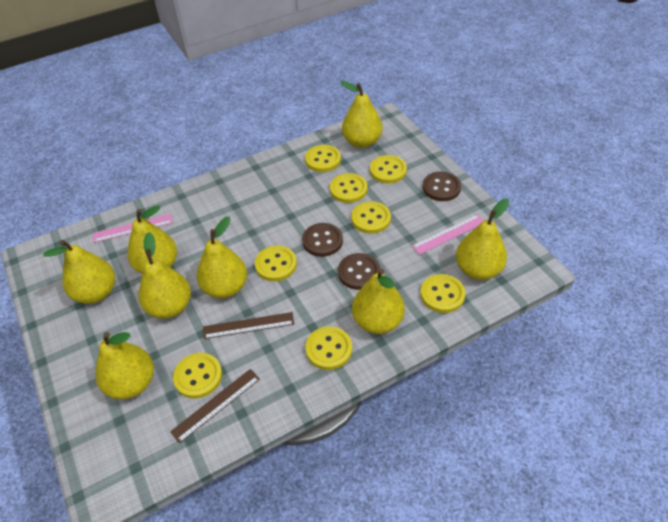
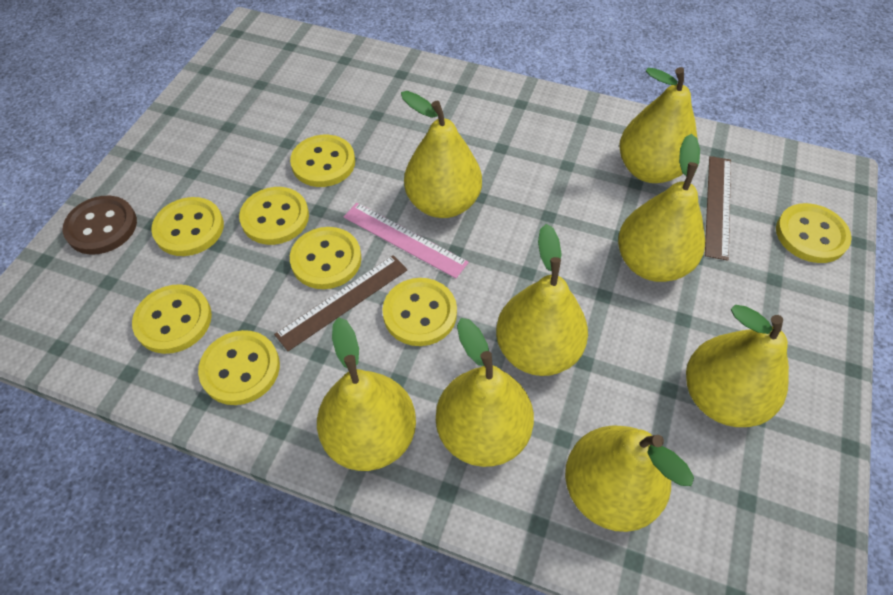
brown button: [302,223,343,257] [338,253,380,290] [423,171,461,201] = 3 -> [63,195,137,255] = 1
pink ruler: [93,214,173,243] [412,214,484,255] = 2 -> [343,203,469,278] = 1

